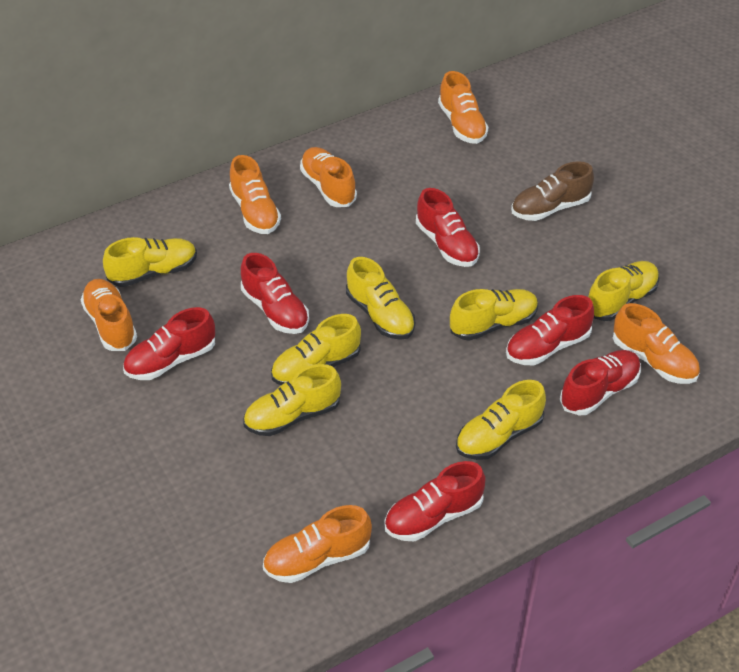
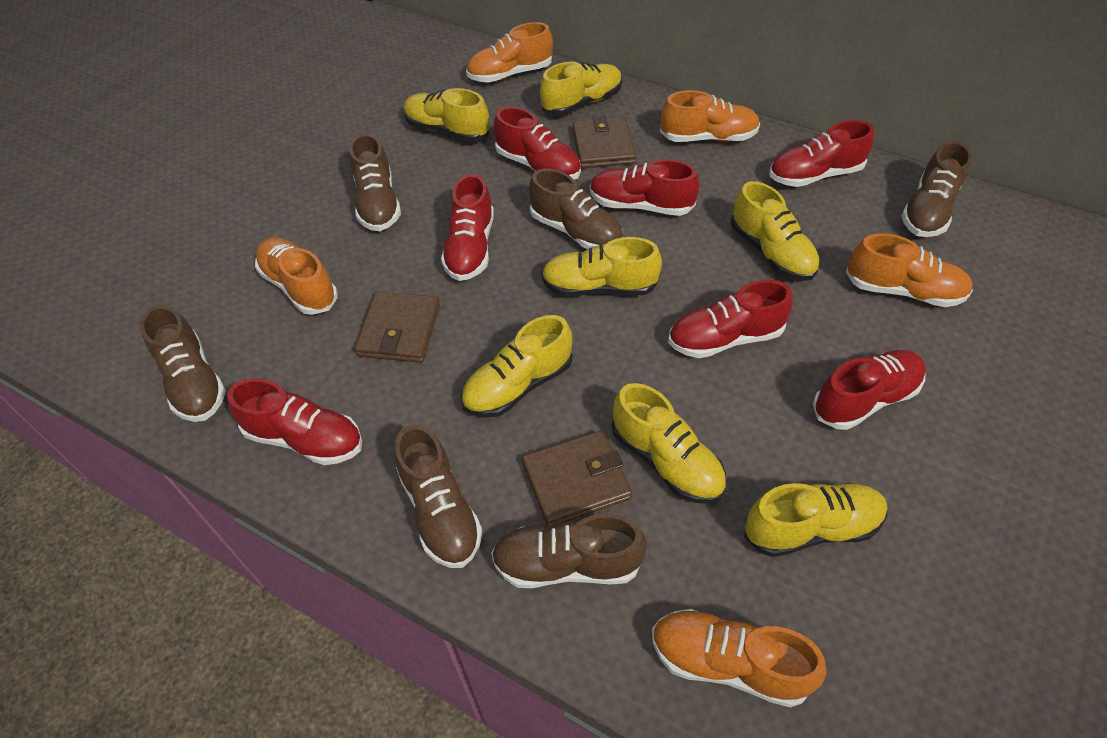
brown shoe: [511,161,594,221] = 1 -> [140,305,226,422] [349,134,401,231] [395,425,482,568] [491,514,647,588] [529,168,623,250] [901,141,972,237] = 6
brown wallet: none = 0 -> [355,291,440,363] [522,431,632,526] [573,115,636,168] = 3
orange shoe: [81,279,137,351] [229,155,281,234] [263,505,372,583] [300,147,357,207] [438,71,488,144] [613,303,700,384] = 6 -> [255,237,338,315] [466,22,553,83] [652,609,827,708] [660,90,760,142] [846,233,973,307] = 5
red shoe: [123,307,215,380] [241,253,309,334] [384,461,485,541] [416,188,480,267] [506,295,594,365] [560,350,641,415] = 6 -> [227,378,362,465] [441,174,494,281] [494,107,581,180] [590,159,699,216] [668,280,793,358] [769,120,874,187] [813,350,926,430] = 7

